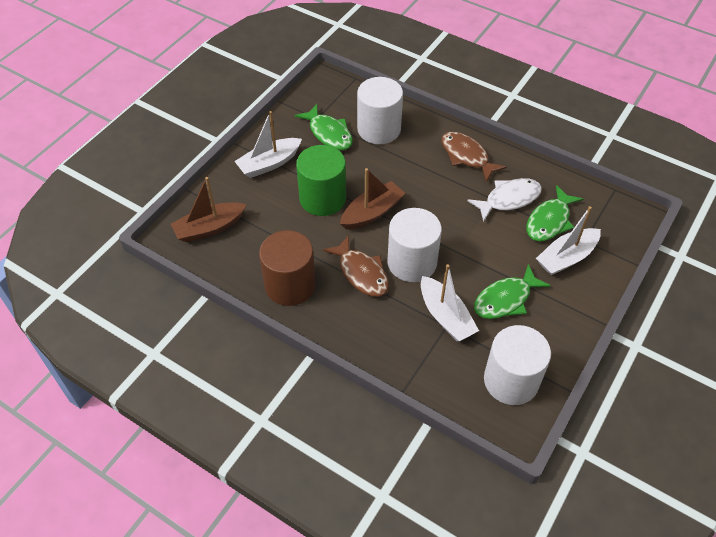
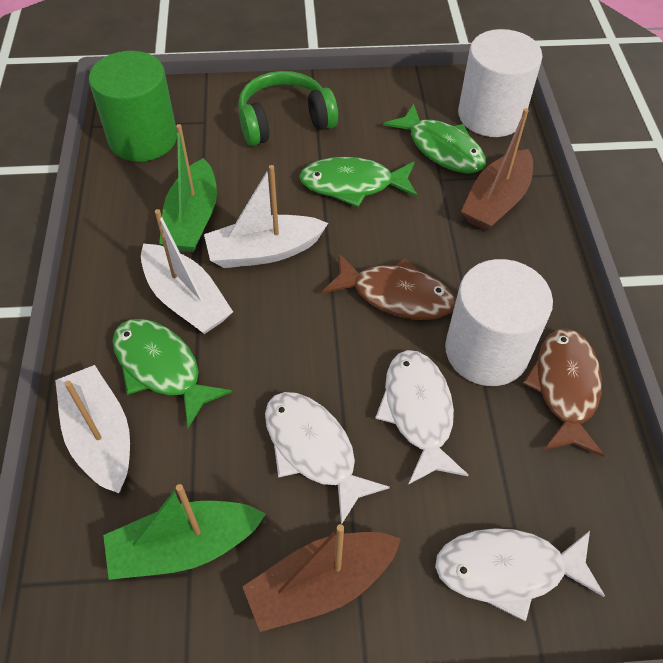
brown cylinder: [259,230,316,306] = 1 -> none = 0
green boat: none = 0 -> [103,484,266,580] [159,124,217,253] = 2
green headphones: none = 0 -> [238,71,338,146] = 1
white cylinder: [357,77,403,144] [387,208,442,282] [484,325,551,405] = 3 -> [445,259,553,386] [458,29,543,137] = 2
white fish: [467,178,542,222] = 1 -> [265,392,390,524] [375,350,468,485] [435,528,605,621] = 3

